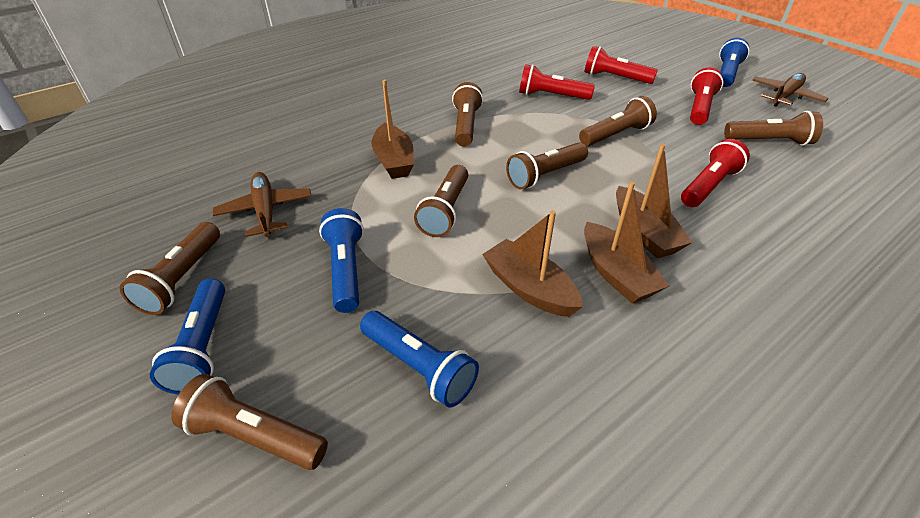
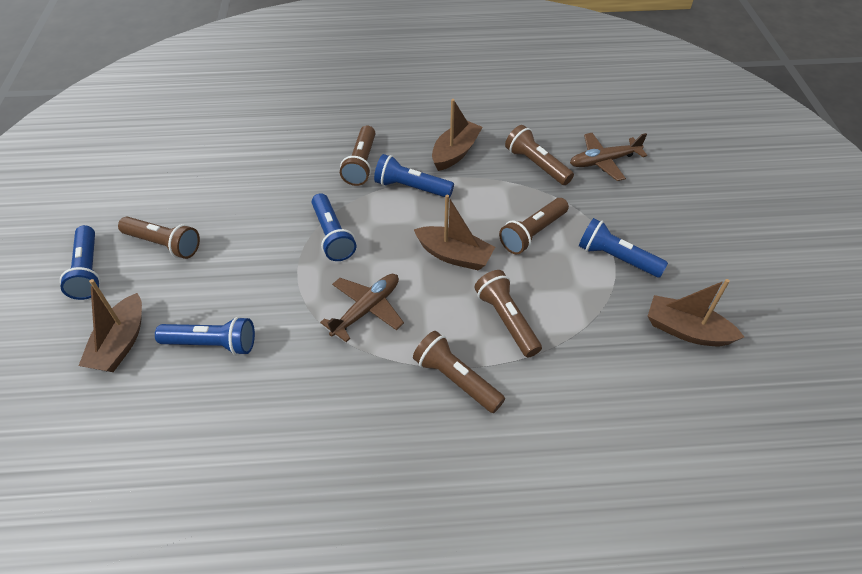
blue flashlight: [150,278,225,395] [319,208,364,313] [360,311,479,408] [719,38,750,87] = 4 -> [60,225,101,300] [155,316,255,355] [312,193,356,261] [374,154,454,198] [579,218,668,278] = 5
brown flashlight: [120,222,220,315] [171,374,328,470] [414,165,468,237] [452,82,483,147] [506,142,588,189] [579,96,657,146] [724,111,823,146] = 7 -> [118,217,200,259] [340,126,375,186] [413,331,505,413] [474,270,542,358] [499,198,569,254] [505,125,574,185] = 6
red flashlight: [519,64,595,100] [585,46,658,84] [681,139,750,207] [690,67,723,125] = 4 -> none = 0

